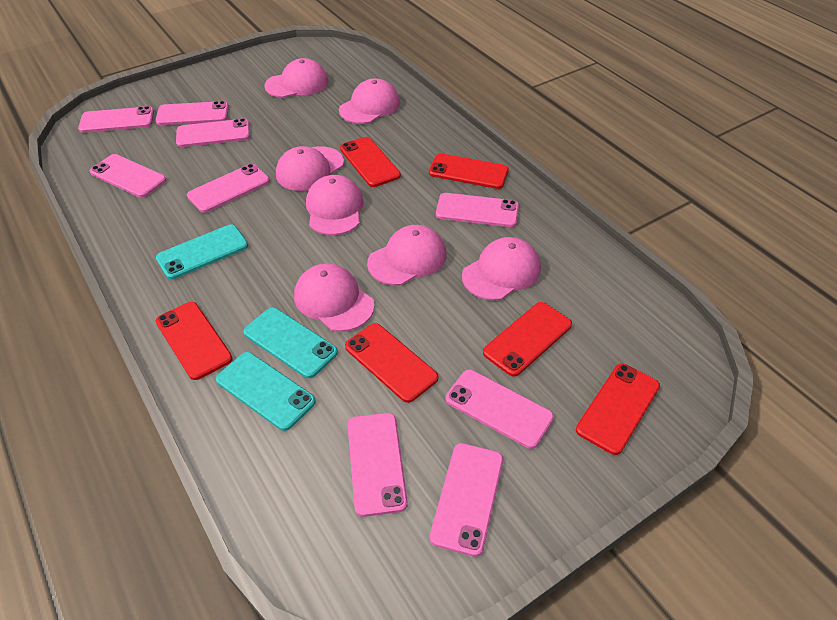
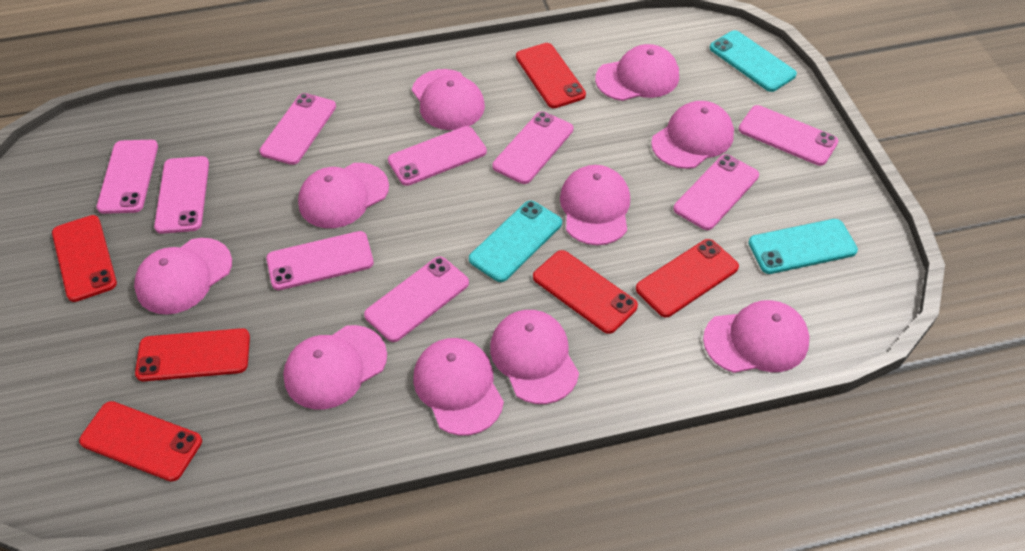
pink cap: [264,58,328,98] [276,146,344,191] [294,263,374,332] [306,175,364,235] [339,78,400,124] [367,225,447,285] [462,237,541,300] = 7 -> [134,238,232,315] [283,325,387,409] [298,163,389,228] [412,69,485,130] [413,338,504,436] [490,310,579,404] [560,165,630,245] [595,44,679,101] [651,101,734,169] [703,300,809,373] = 10

